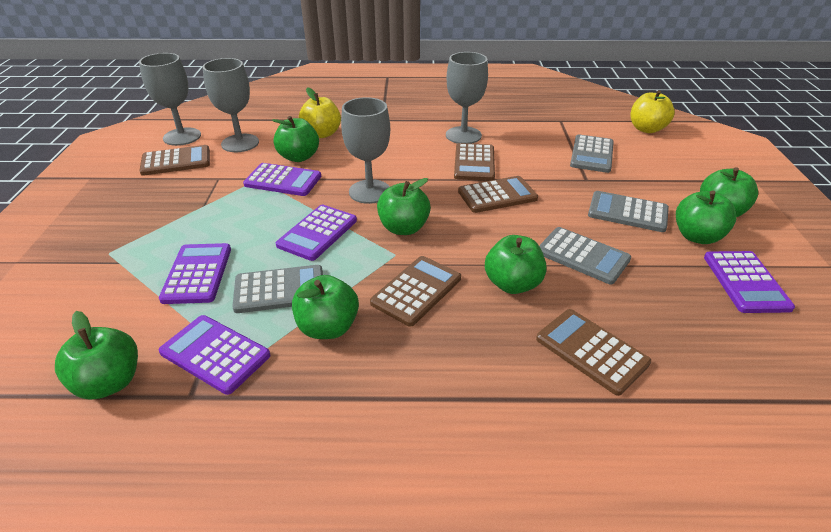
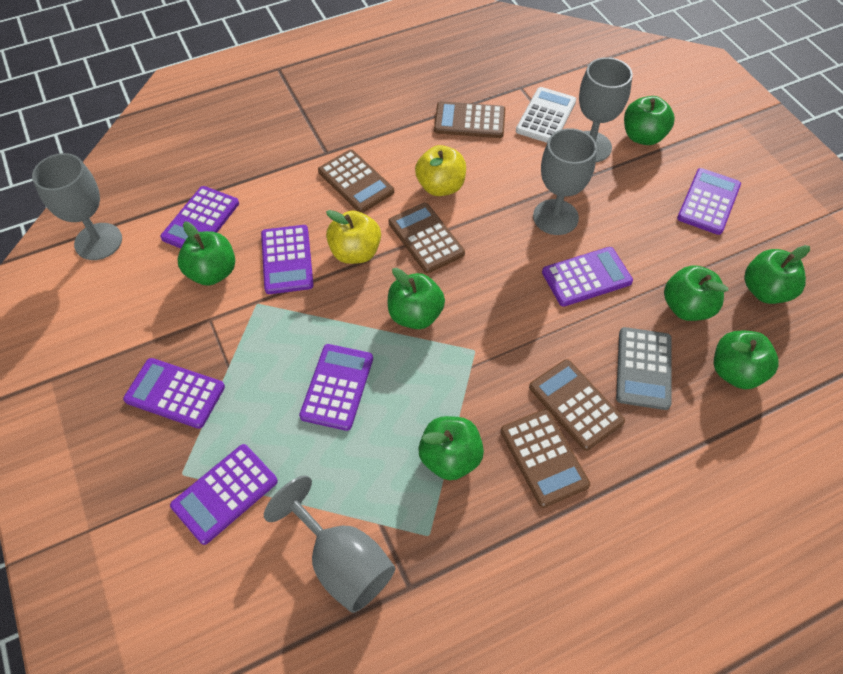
grey calculator: [232,265,323,313] [539,227,631,284] [570,135,614,173] [588,191,669,232] = 4 -> [616,327,672,410] = 1
purple calculator: [159,243,231,304] [159,315,270,395] [243,163,321,196] [276,205,357,261] [704,251,795,313] = 5 -> [123,358,225,429] [160,186,239,249] [170,444,278,545] [261,225,314,294] [299,344,373,431] [542,247,633,307] [677,168,741,235] = 7
white calculator: none = 0 -> [516,87,576,143] = 1

